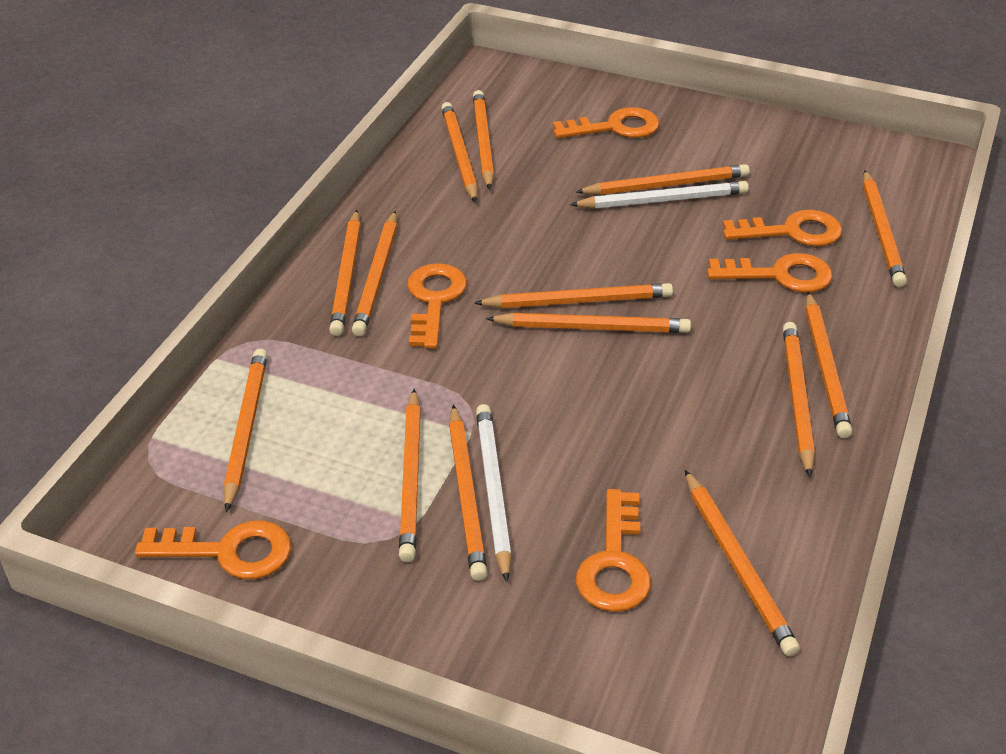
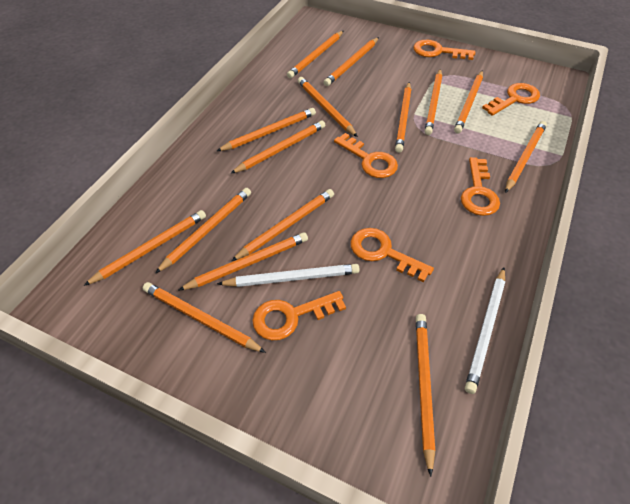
orange pencil: [224,349,268,512] [329,210,361,336] [352,211,397,336] [399,389,421,562] [441,102,478,203] [449,405,488,581] [473,90,494,190] [474,283,673,308] [486,313,691,333] [576,164,750,195] [685,470,800,657] [783,322,815,477] [806,292,852,438] [863,171,907,287] = 14 -> [83,210,206,286] [143,282,266,353] [155,188,251,274] [178,232,308,291] [217,108,316,151] [230,121,325,174] [232,189,334,261] [287,31,343,78] [298,77,358,137] [324,37,379,86] [395,82,411,153] [416,314,435,477] [425,69,442,135] [454,70,483,134] [505,121,547,193] = 15

